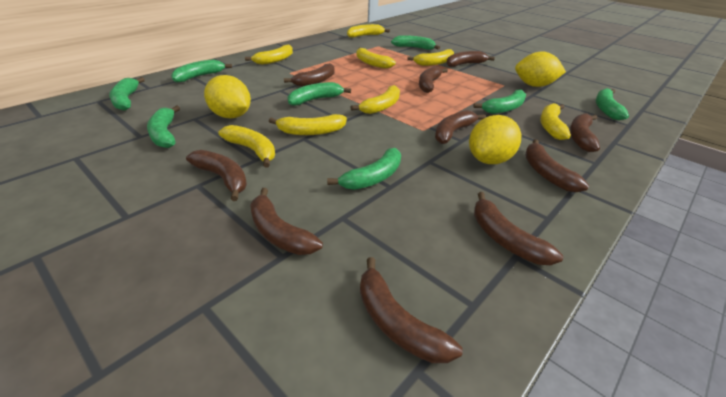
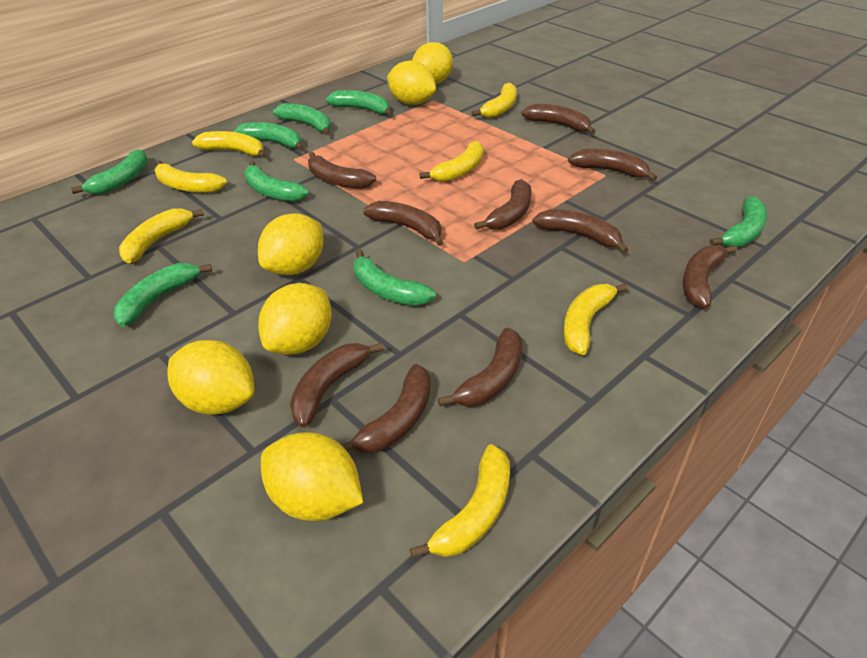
yellow banana: [218,125,275,168] [245,45,293,65] [269,114,347,135] [347,24,390,38] [351,85,400,114] [357,47,396,69] [407,49,454,66] [540,103,571,140] = 8 -> [119,208,204,263] [155,160,227,193] [192,131,267,158] [410,444,510,558] [419,141,484,182] [471,83,517,118] [563,283,628,355] = 7
yellow lemon: [204,75,251,118] [469,115,521,164] [515,52,566,87] = 3 -> [167,340,254,415] [258,213,324,275] [258,283,332,355] [261,432,363,521] [387,61,436,105] [412,42,453,84] = 6

